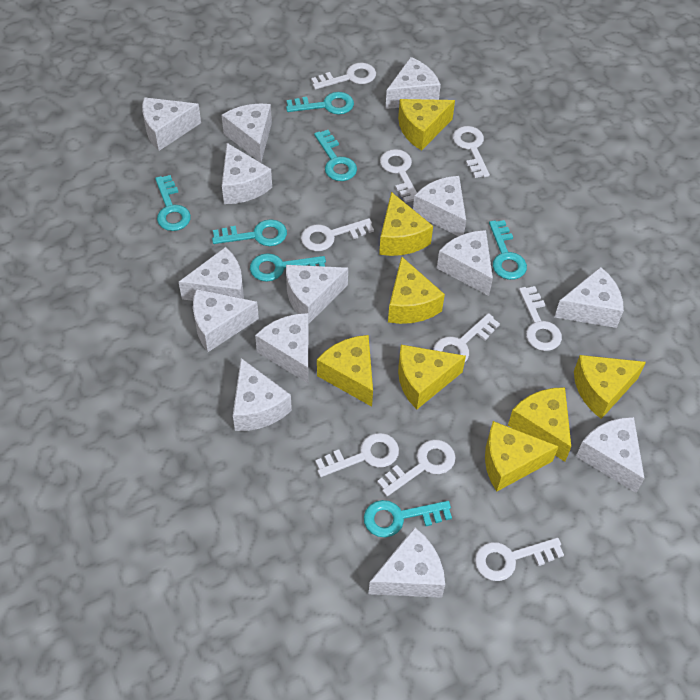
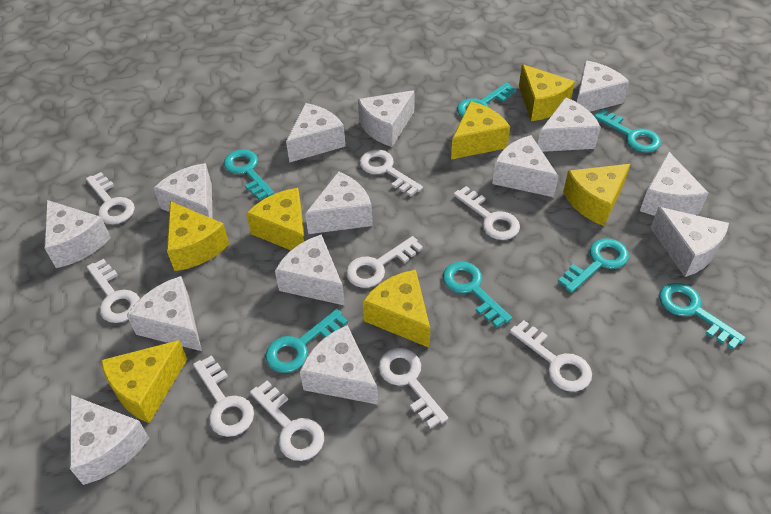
yellow cheese: [317,335,373,407] [379,192,433,256] [388,256,445,324] [398,99,455,150] [398,345,466,409] [485,421,559,491] [508,387,571,462] [574,355,646,419] = 8 -> [101,340,187,423] [167,201,229,271] [246,188,305,250] [363,270,430,348] [451,101,510,160] [519,64,575,121] [563,164,630,226] = 7

